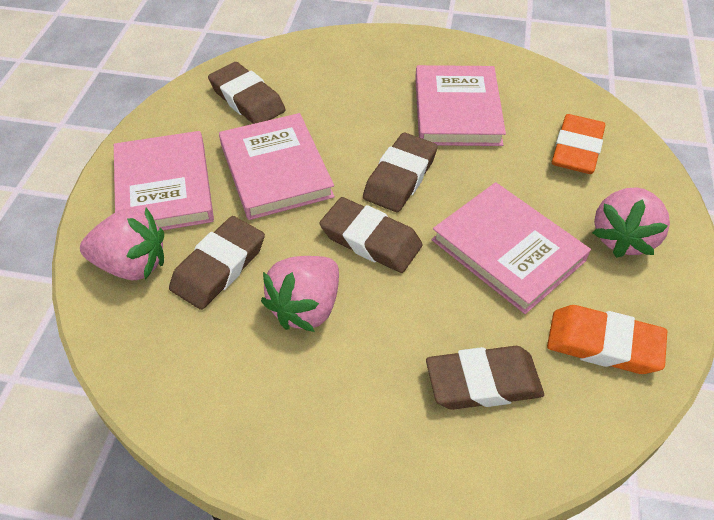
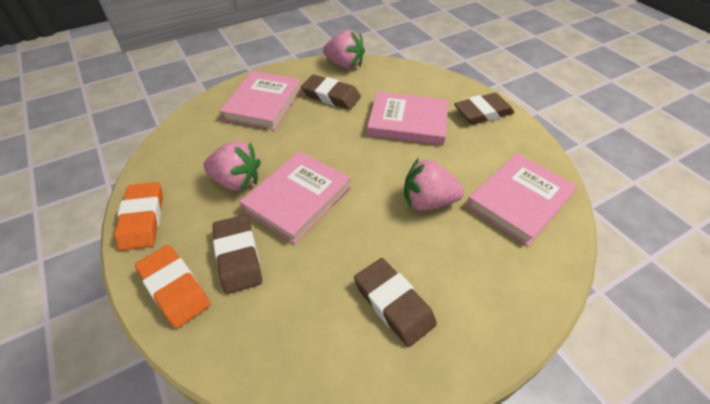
brown eraser: [169,216,265,310] [208,62,285,124] [319,197,423,273] [363,133,438,212] [426,346,544,410] = 5 -> [212,215,262,294] [301,75,361,110] [354,258,437,347] [454,93,514,125] = 4

